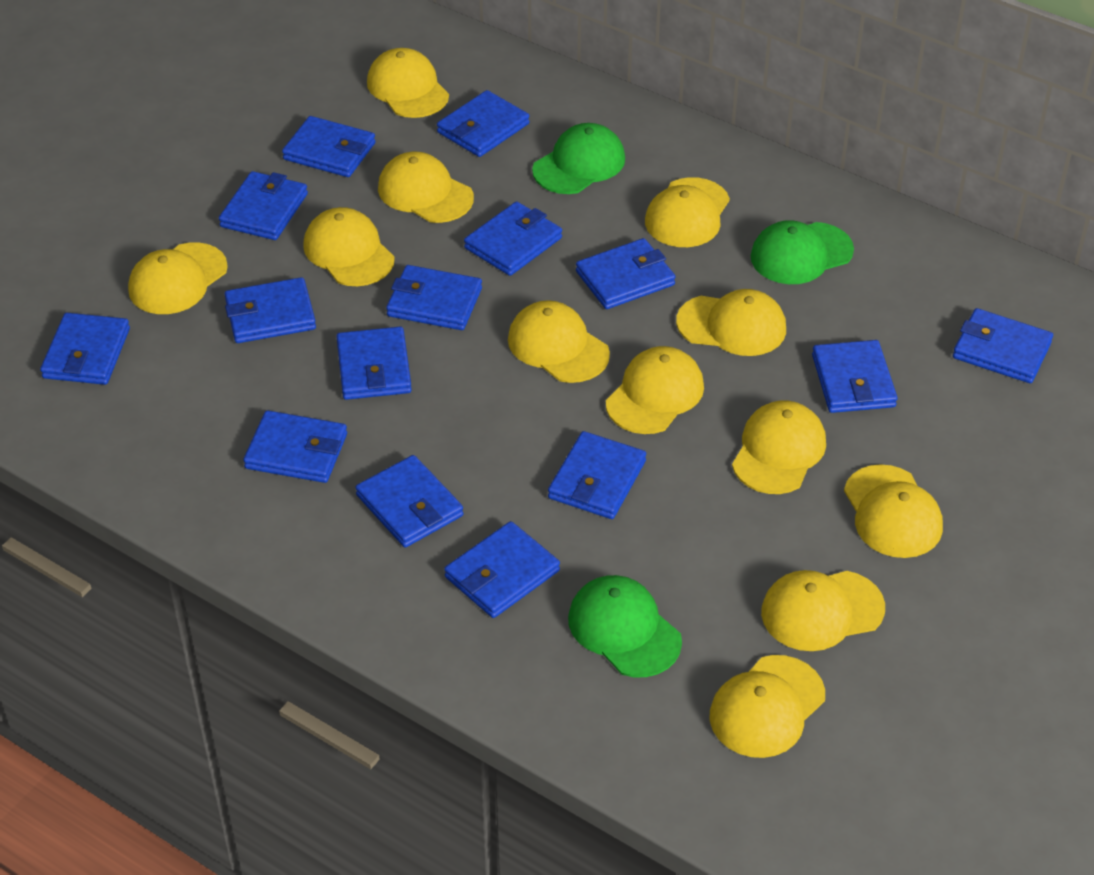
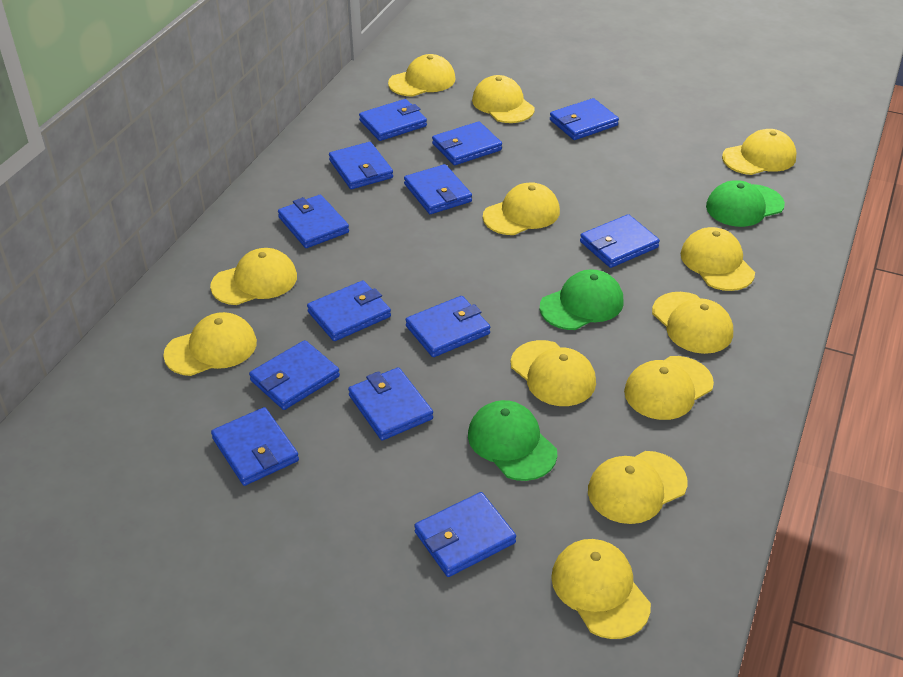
blue wallet: [40,313,130,385] [219,171,308,240] [225,277,316,343] [243,410,347,483] [282,116,376,177] [336,327,412,400] [355,455,464,548] [386,265,482,330] [437,90,530,157] [444,521,560,618] [464,201,562,276] [548,431,646,519] [576,238,675,309] [812,340,897,413] [953,308,1053,383] = 15 -> [211,407,299,486] [249,340,340,410] [278,195,349,248] [307,280,391,341] [329,142,393,189] [348,367,433,441] [359,99,427,141] [404,164,472,214] [405,296,490,357] [414,492,516,577] [432,121,502,165] [550,98,619,140] [580,214,660,268] = 13

